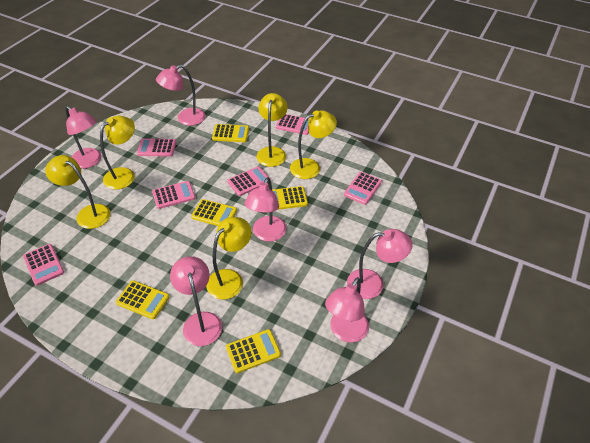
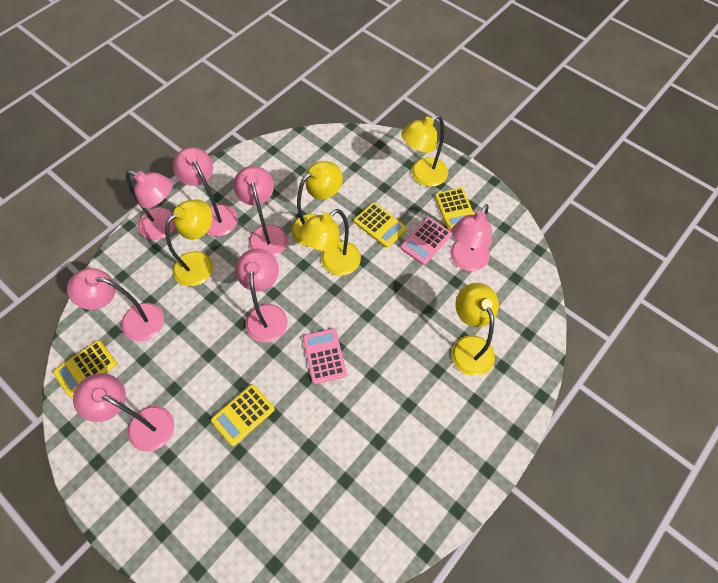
pink calculator: [23,244,64,286] [137,138,176,157] [152,181,195,209] [227,166,271,196] [276,114,309,135] [344,172,382,205] = 6 -> [303,328,347,384] [401,217,452,265] = 2
pink lamp: [65,106,101,169] [156,65,206,126] [170,256,222,346] [245,177,287,242] [325,277,369,343] [347,229,413,299] = 6 -> [67,268,164,341] [73,373,174,452] [126,170,175,240] [173,147,238,237] [233,166,288,257] [236,248,288,343] [450,204,492,271] = 7
yellow calculator: [116,280,170,319] [191,199,237,226] [212,124,249,142] [226,329,281,373] [272,186,308,210] = 5 -> [53,340,117,397] [211,384,275,446] [354,202,407,248] [435,188,474,231] = 4

